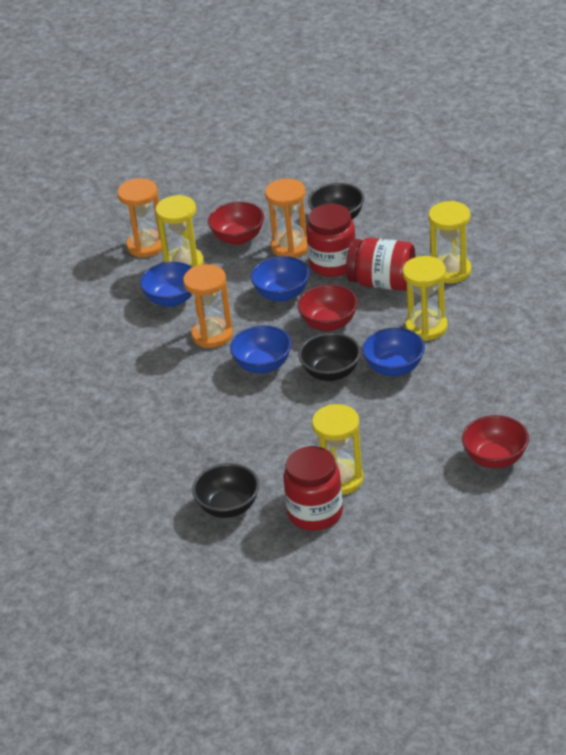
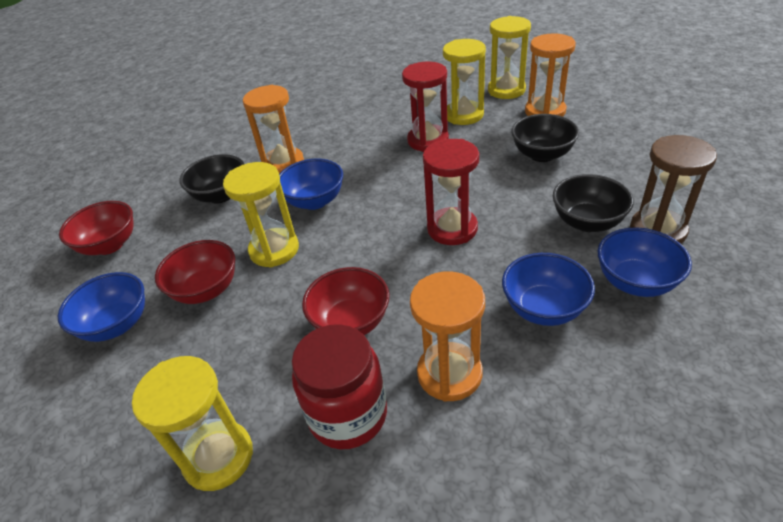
brown hourglass: none = 0 -> [630,135,717,244] = 1
red hourglass: none = 0 -> [402,62,449,152] [423,139,479,245] = 2
red jar: [283,446,343,531] [306,204,356,277] [346,238,415,291] = 3 -> [292,324,387,449] = 1

